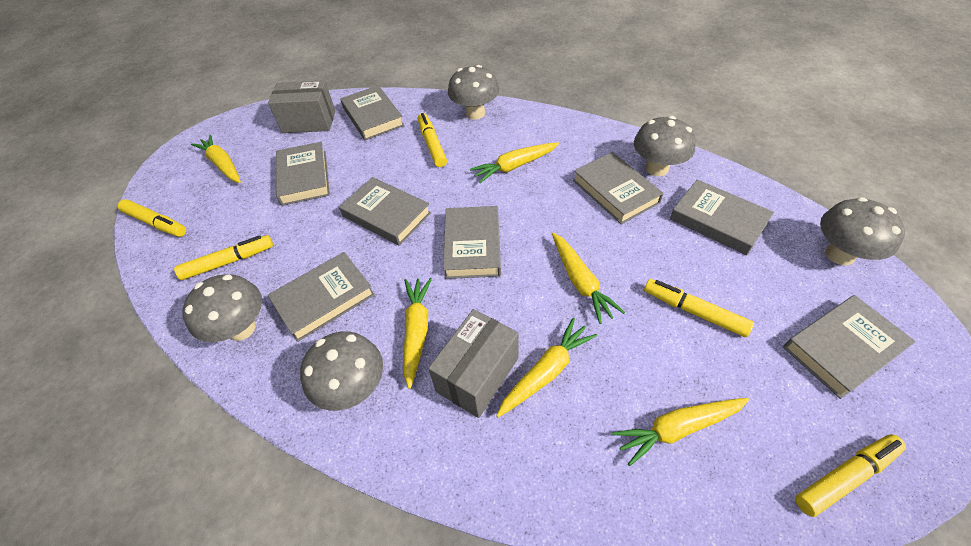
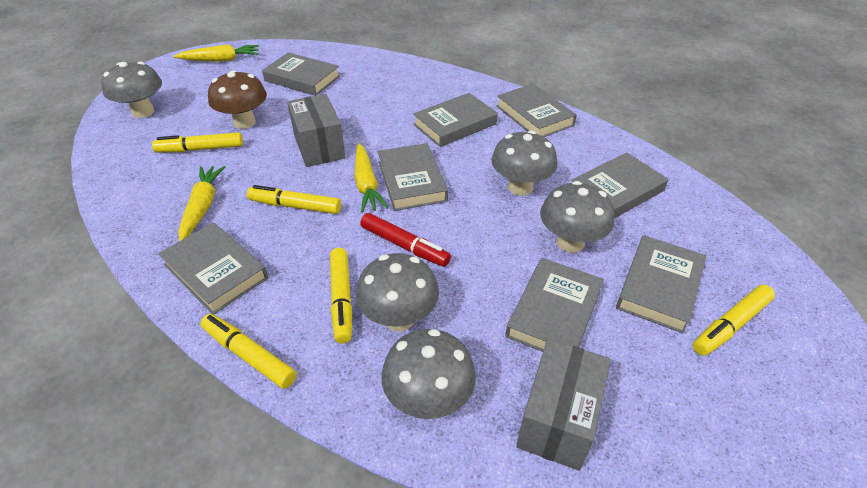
brown mushroom: none = 0 -> [208,70,267,129] = 1
red marker: none = 0 -> [360,213,451,267] = 1
yellow carrot: [191,135,241,183] [403,278,432,389] [470,142,559,183] [496,318,597,418] [552,233,625,324] [612,398,749,466] = 6 -> [173,44,259,62] [178,166,226,241] [354,143,388,213] = 3

